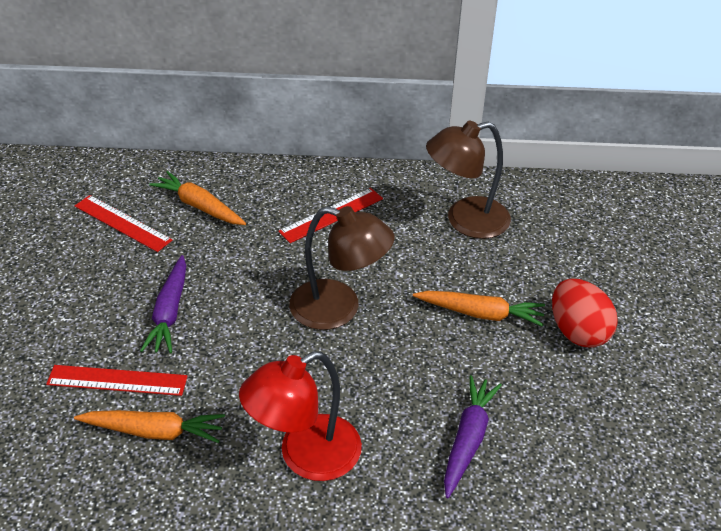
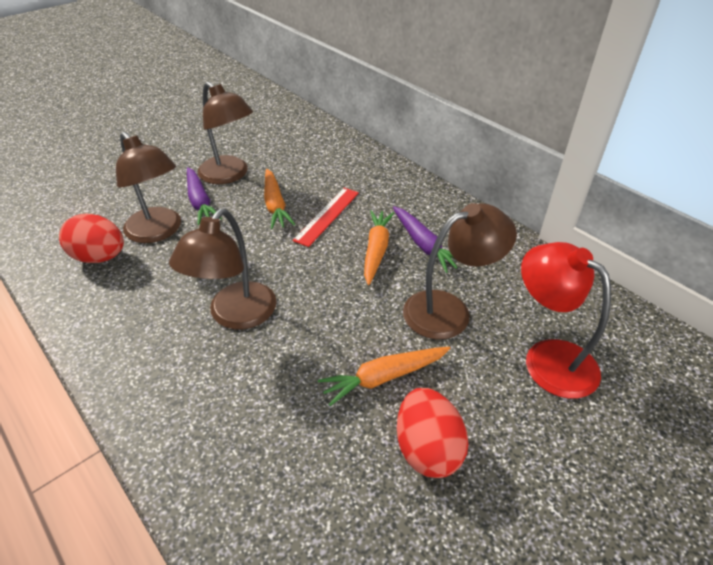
brown lamp: [289,206,394,330] [426,120,511,239] = 2 -> [116,132,181,243] [169,209,276,329] [198,82,253,184] [403,203,517,339] = 4
red egg: [552,279,618,348] = 1 -> [59,213,124,263] [397,388,469,478] = 2
red ruler: [46,365,188,396] [75,195,172,252] [278,188,383,243] = 3 -> [293,188,359,247] = 1

